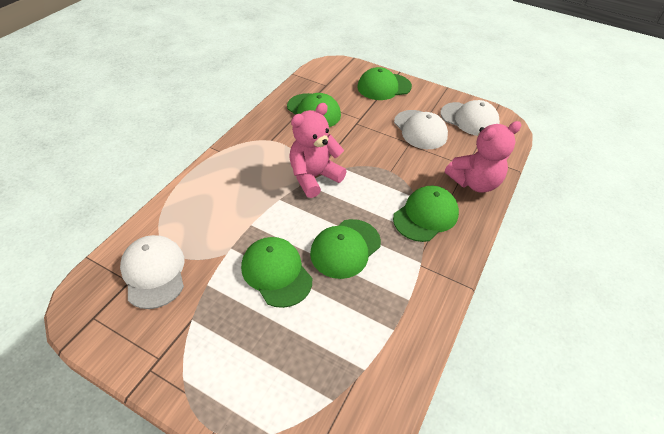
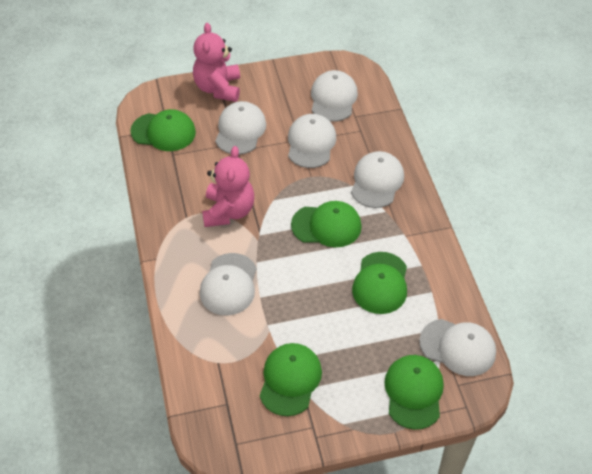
white cap: [120,235,184,309] [394,110,448,149] [440,100,500,136] = 3 -> [200,253,257,316] [215,101,266,155] [288,114,336,168] [311,70,358,122] [351,151,404,208] [419,319,496,376] = 6

